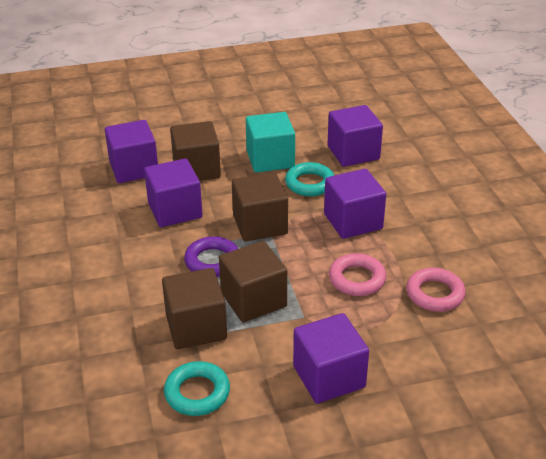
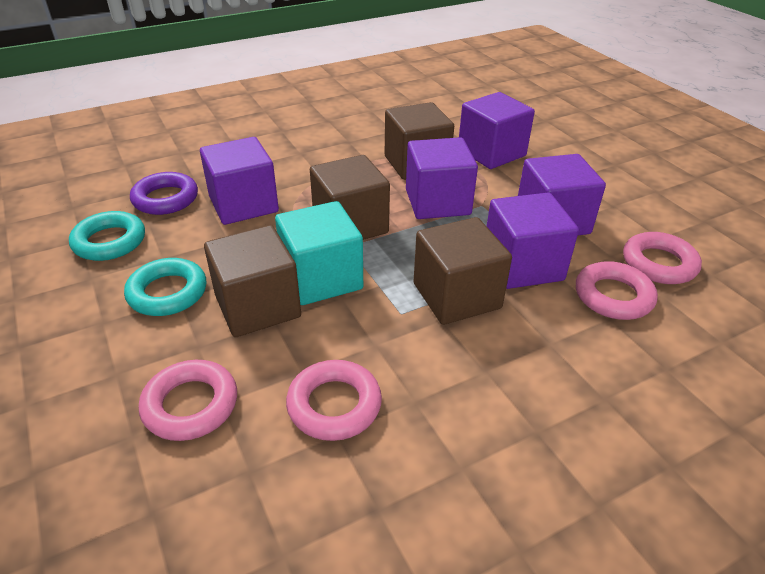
pink ring: [329,253,386,296] [406,268,466,312] = 2 -> [139,360,237,441] [286,360,382,441] [576,261,658,320] [623,232,702,284] = 4

